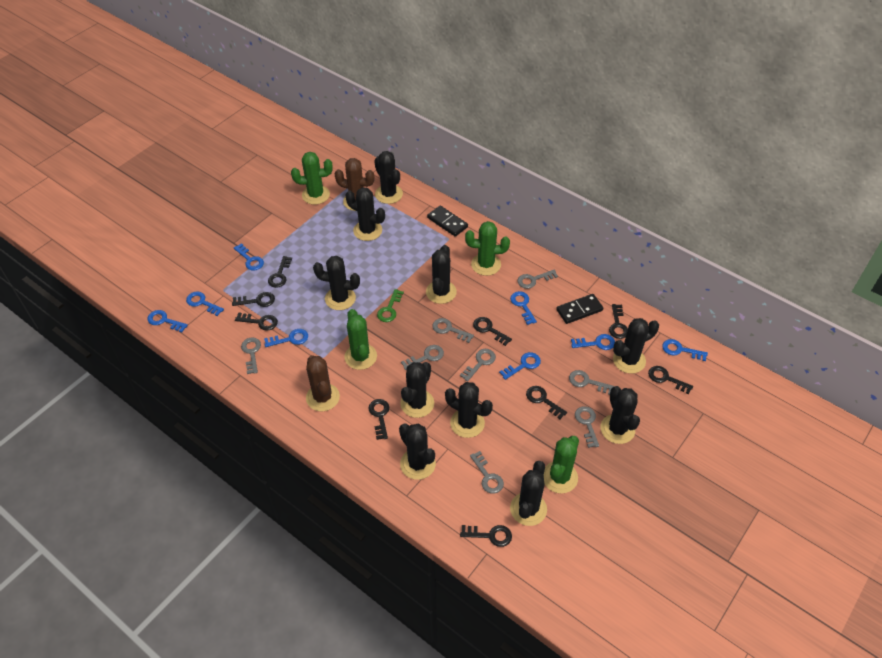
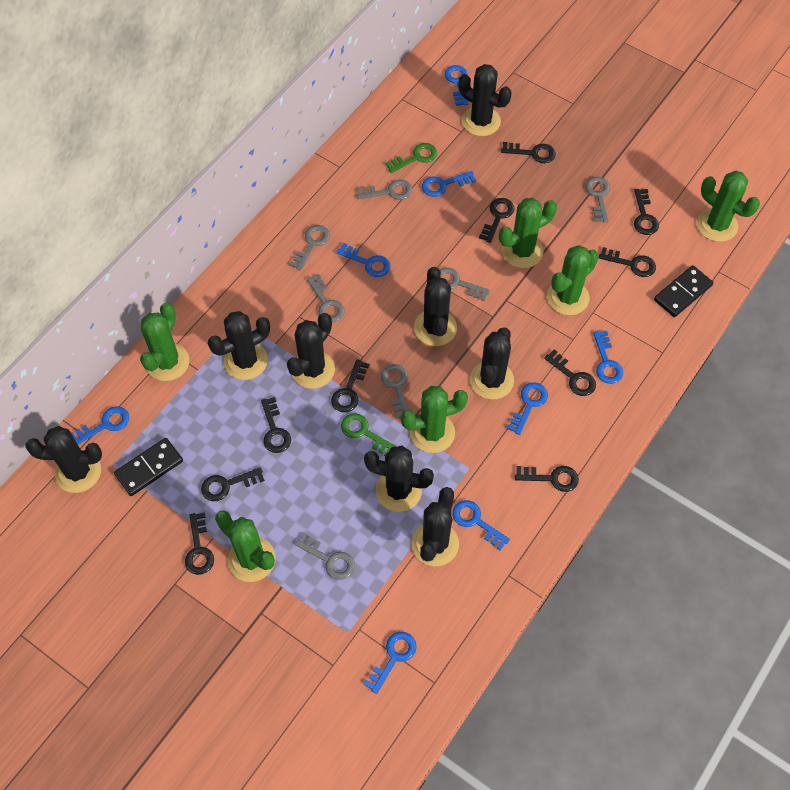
black cactus: [313,256,360,310] [345,187,385,241] [374,151,403,204] [399,424,436,480] [400,362,434,418] [426,245,457,304] [445,382,493,438] [510,461,547,526] [600,386,640,444] [613,318,659,374] = 10 -> [25,426,102,493] [208,311,270,380] [287,313,335,389] [364,446,434,512] [412,487,459,566] [414,267,457,346] [459,64,512,136] [470,327,514,399] = 8
black key: [232,292,275,307] [235,312,278,331] [268,256,292,288] [368,399,389,440] [460,525,512,547] [473,317,512,346] [526,386,567,419] [609,304,628,339] [648,366,693,394] = 9 -> [185,512,214,575] [201,467,265,501] [261,397,291,453] [331,359,369,413] [479,198,514,243] [501,142,556,163] [515,466,579,492] [544,349,596,396] [599,247,656,277] [634,189,659,235] = 10
brown cactus: [306,355,340,411] [335,158,375,211] = 2 -> none = 0
green cactus: [291,152,333,205] [344,309,377,370] [465,221,510,276] [544,436,579,494] = 4 -> [140,303,189,381] [215,510,276,582] [401,386,468,453] [499,198,557,268] [547,245,599,315] [697,171,760,242] = 6
green key: [377,289,404,322] = 1 -> [341,413,397,456] [385,143,437,173] = 2
grey key: [241,337,261,374] [401,345,444,370] [432,318,474,343] [460,349,496,382] [470,451,504,494] [518,270,558,289] [569,370,615,395] [575,406,599,448] = 8 -> [289,225,330,271] [295,533,355,580] [307,274,345,322] [357,179,412,200] [381,364,409,419] [440,268,490,301] [585,177,610,222] = 7

